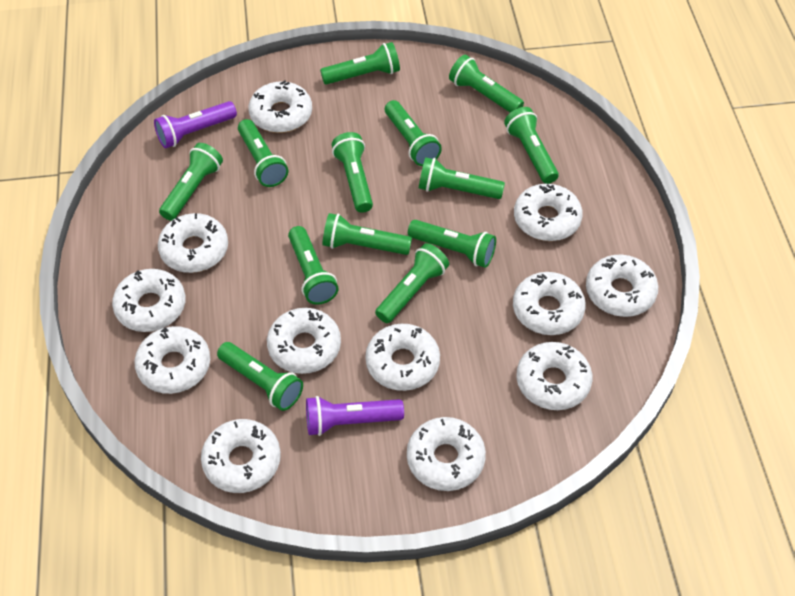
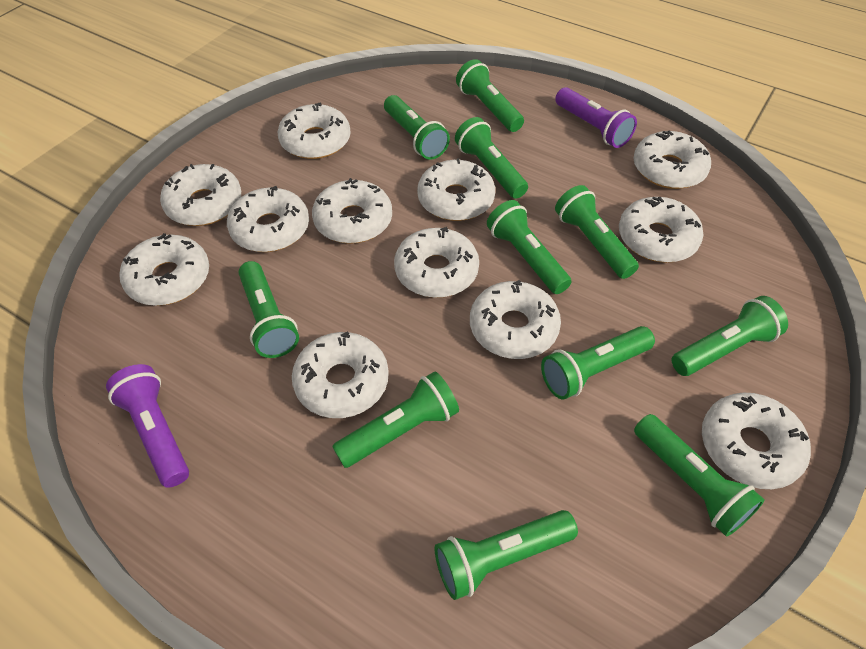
green flashlight: [159,143,223,221] [217,342,303,411] [238,119,288,187] [288,226,339,305] [320,42,400,85] [323,213,412,255] [332,132,373,213] [375,243,449,323] [385,100,442,166] [408,220,496,268] [419,157,505,199] [449,55,524,113] [504,107,559,184] = 13 -> [239,261,299,358] [332,372,459,468] [384,95,450,160] [435,510,578,600] [455,117,528,198] [456,59,524,132] [487,200,572,294] [541,326,655,400] [555,185,639,279] [634,414,764,537] [672,296,788,376] = 11

